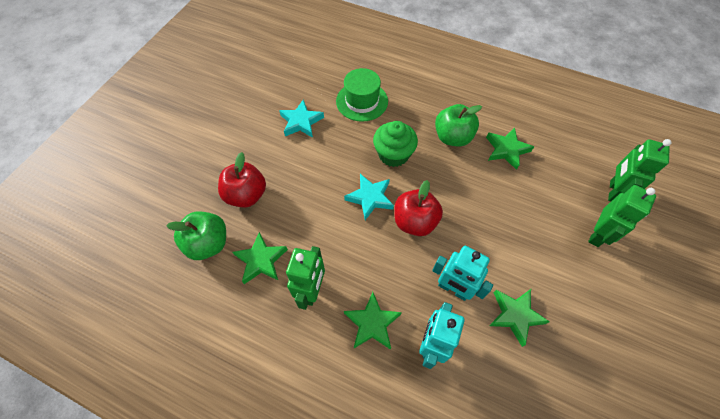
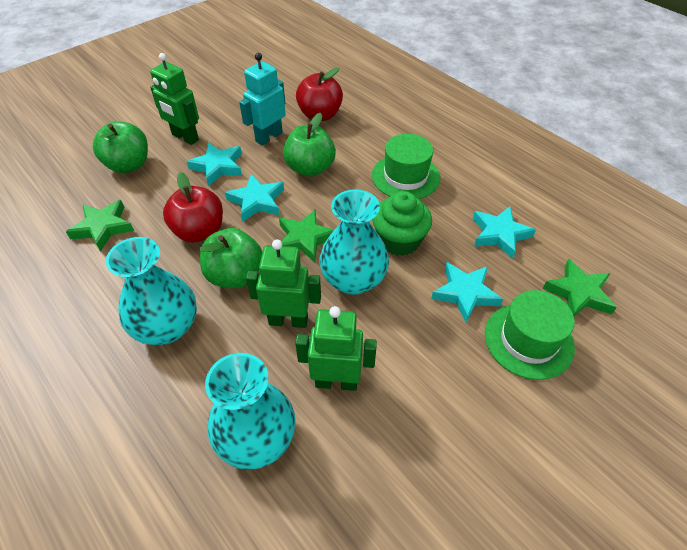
green apple: [166,211,226,260] [435,104,482,146] = 2 -> [93,121,148,173] [200,228,262,288] [283,113,336,177] = 3
green hat: [336,68,388,122] = 1 -> [372,134,440,199] [485,290,575,380] = 2
green star: [233,232,288,284] [344,292,402,349] [486,127,534,170] [489,289,550,347] = 4 -> [66,200,134,252] [279,209,335,262] [543,259,617,316] = 3
turquoise robot: [419,302,465,369] [432,246,493,301] = 2 -> [239,53,286,146] = 1
turquoise star: [279,99,324,138] [344,174,394,220] = 2 -> [187,142,242,186] [225,174,284,222] [431,262,503,323] [473,206,536,259] = 4
turquoise vase: none = 0 -> [106,237,197,345] [205,353,295,470] [319,189,389,295] = 3

